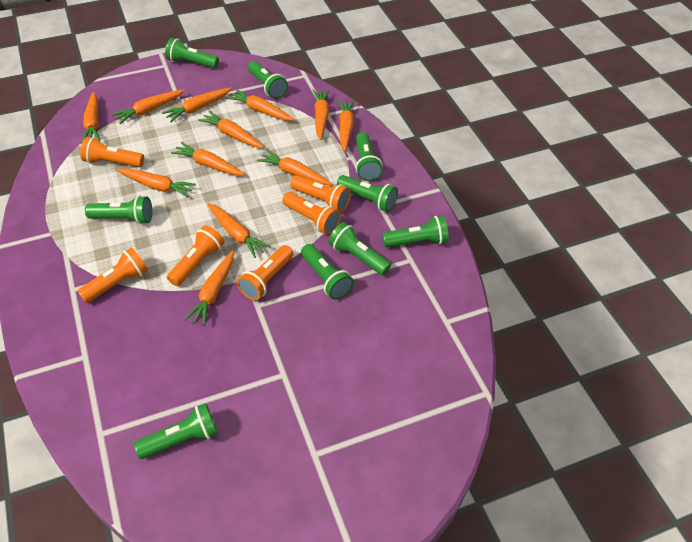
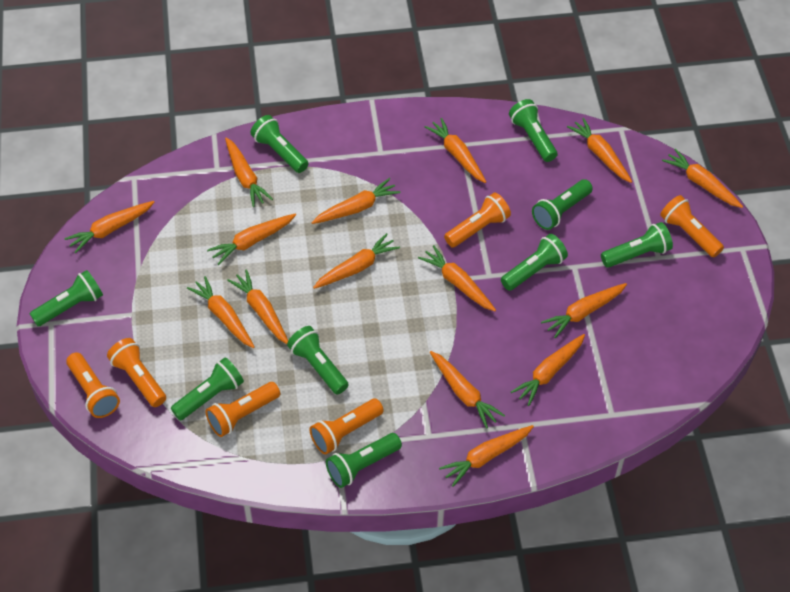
orange carrot: [81,92,101,143] [112,89,185,124] [116,168,196,198] [162,87,232,122] [171,142,245,176] [184,250,234,326] [198,111,264,148] [207,203,271,258] [226,89,294,121] [257,150,332,185] [313,89,330,140] [337,100,355,152] = 12 -> [64,201,155,254] [187,276,255,348] [207,214,296,265] [225,138,273,207] [227,269,288,344] [312,178,400,224] [313,233,400,289] [418,245,496,311] [425,118,486,183] [430,351,505,429] [439,425,534,487] [511,334,585,406] [541,283,627,338] [567,118,632,183] [662,149,743,208] = 15

